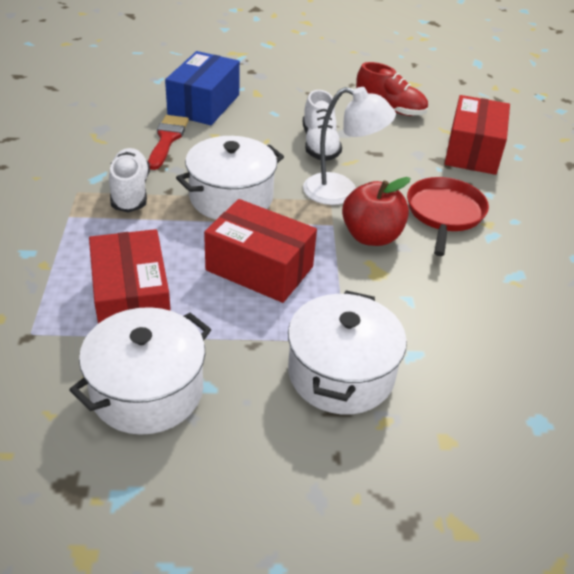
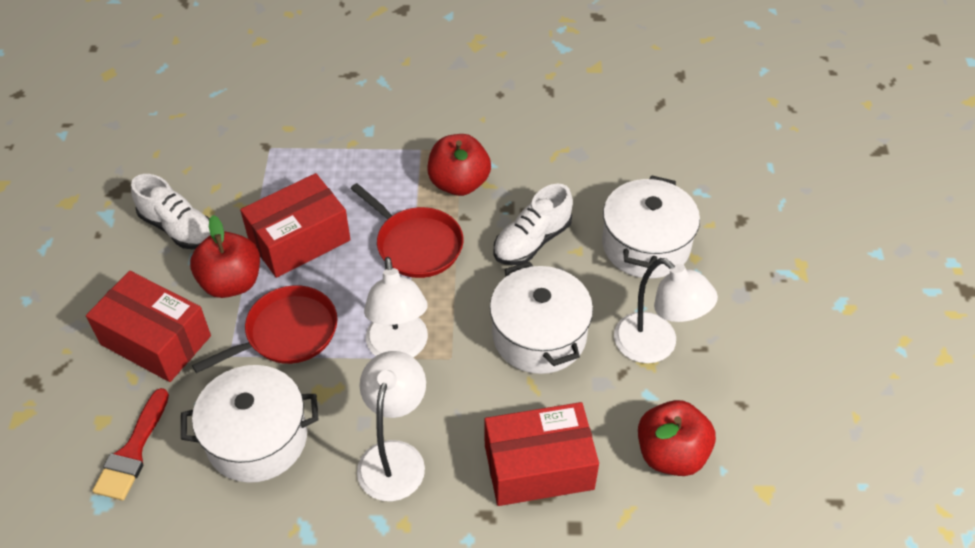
blue box: [165,51,240,125] = 1 -> none = 0
red apple: [342,177,411,246] = 1 -> [190,215,260,298] [427,134,491,196] [638,400,716,476] = 3
red pan: [407,177,489,256] = 1 -> [192,285,338,373] [350,183,463,278] = 2
red shoe: [356,62,428,116] = 1 -> none = 0
white lamp: [303,87,396,205] = 1 -> [357,351,426,501] [364,257,428,357] [614,258,718,363] = 3

